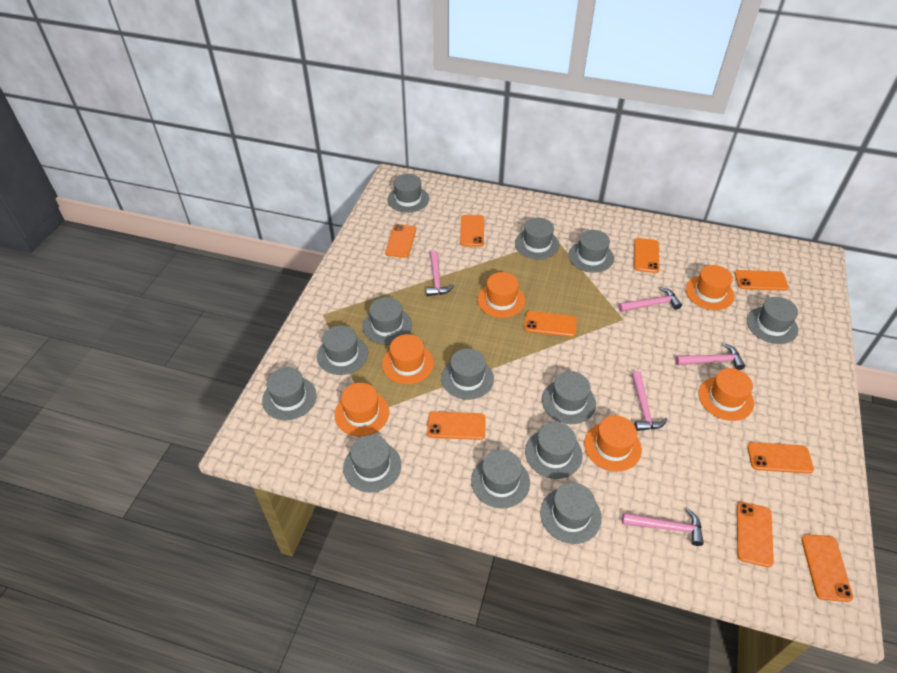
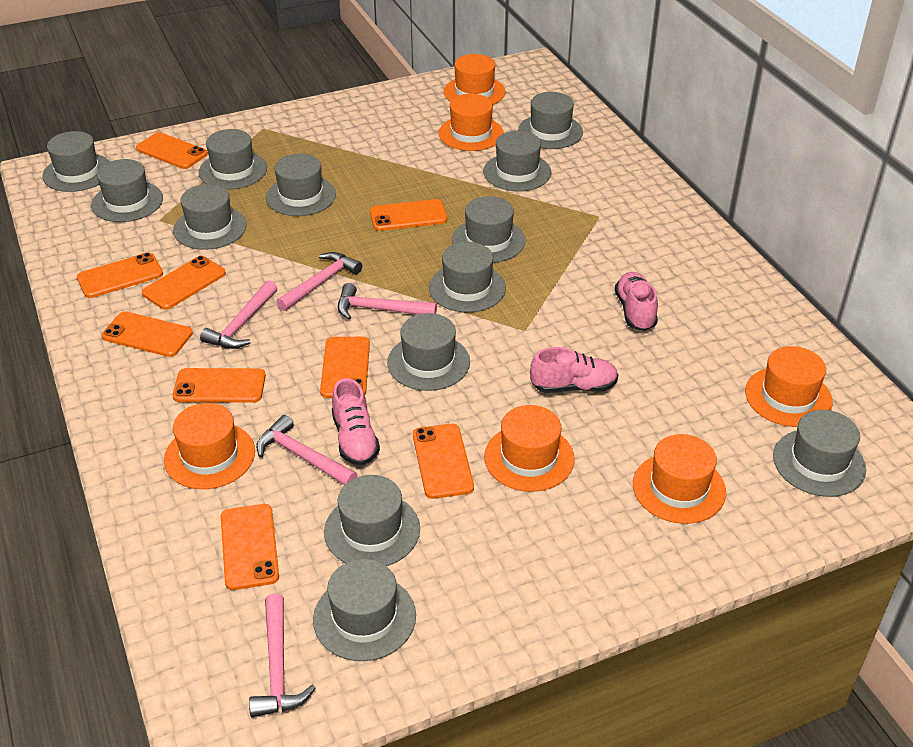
pink shoe: none = 0 -> [332,378,380,466] [530,347,618,393] [615,272,658,331] = 3

